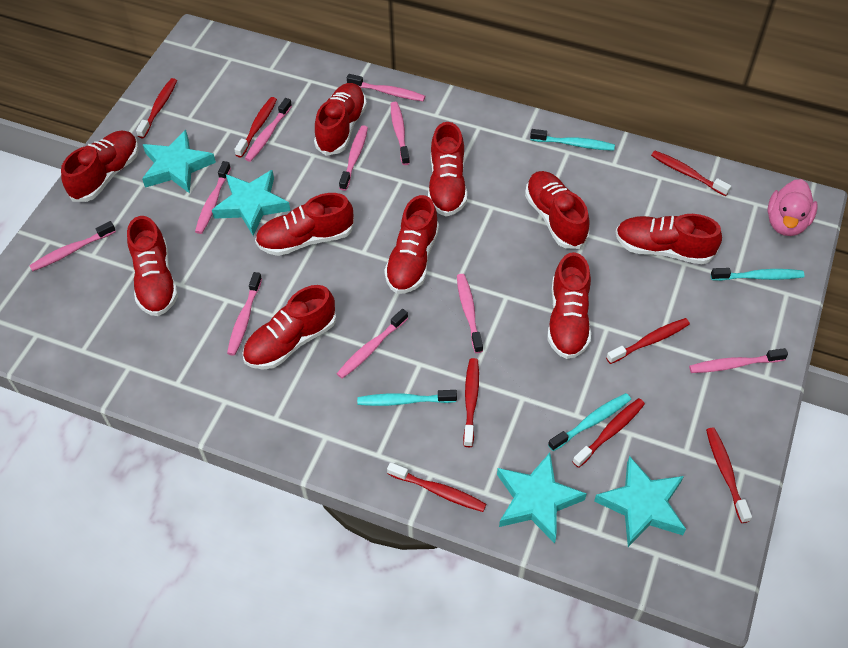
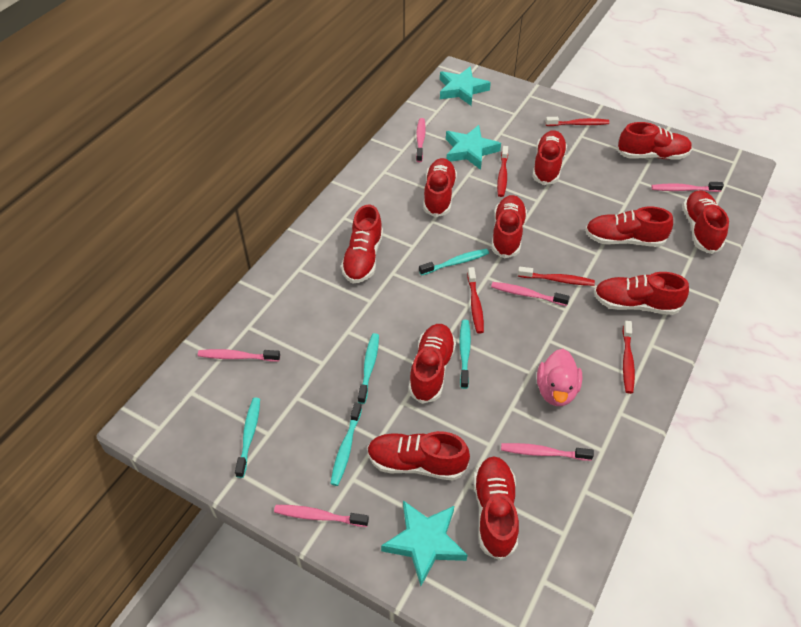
pink toothbrush: [29,221,116,271] [195,161,231,234] [227,272,262,356] [245,98,292,162] [336,309,408,379] [339,125,368,191] [347,74,425,101] [391,102,410,165] [457,274,483,353] [689,348,788,373] = 10 -> [198,349,280,362] [274,505,369,527] [416,118,426,162] [491,282,570,306] [501,443,594,461] [651,182,724,192] = 6
red shoe: [61,131,139,202] [127,216,178,316] [242,285,336,370] [255,193,354,256] [314,83,367,156] [384,195,439,294] [428,122,467,216] [525,171,590,249] [547,252,591,359] [616,214,722,264] = 10 -> [341,205,383,283] [367,431,470,481] [408,324,456,404] [423,158,457,217] [473,456,519,561] [491,195,527,259] [532,130,567,185] [585,207,673,247] [594,272,689,315] [617,122,692,160] [683,190,729,254] = 11
red toothbrush: [136,78,177,139] [234,97,277,158] [387,462,486,512] [463,358,479,447] [572,398,645,468] [606,318,690,364] [651,151,731,196] [706,427,752,523] = 8 -> [467,267,484,334] [497,146,508,197] [518,267,595,286] [545,117,609,126] [623,321,635,394] = 5
turquoise star: [142,130,216,194] [212,170,290,236] [497,453,587,543] [594,456,686,547] = 4 -> [381,500,467,586] [440,67,491,106] [446,125,501,170] = 3
turquoise toothbrush: [357,390,457,406] [530,129,615,151] [548,393,631,451] [711,268,804,281] = 4 -> [235,398,260,478] [330,402,362,486] [358,333,379,404] [419,249,489,276] [459,320,471,389] = 5

